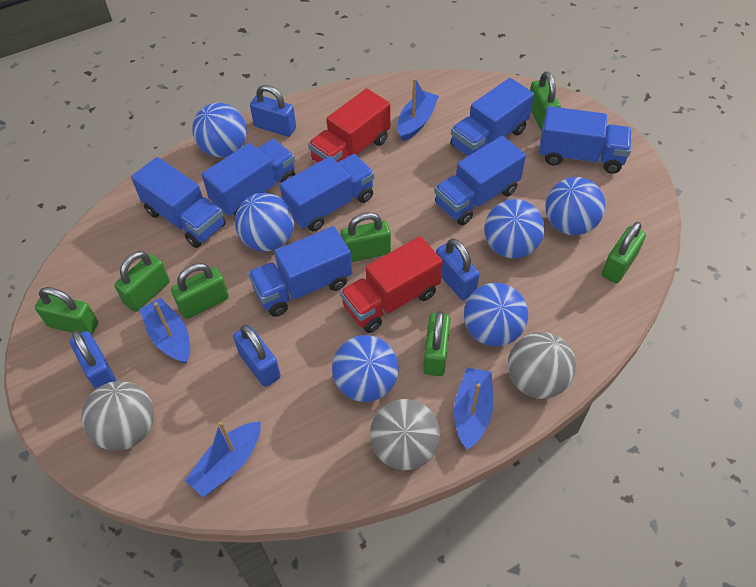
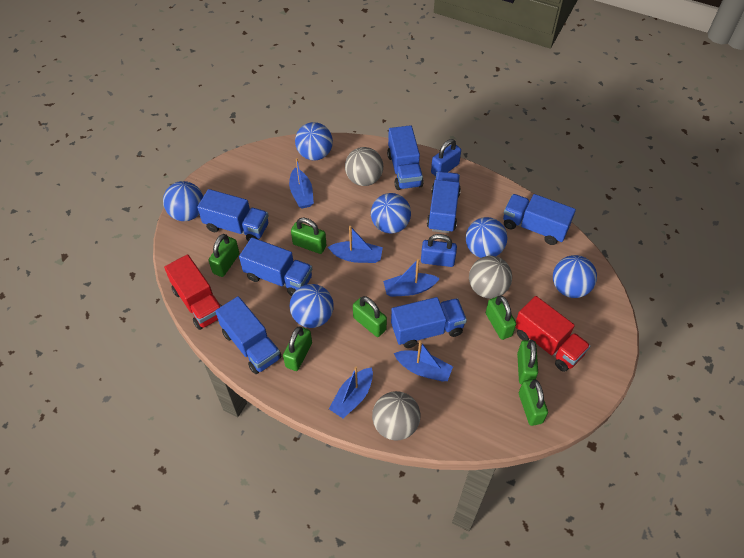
blue boat: [139,298,190,364] [185,421,261,497] [398,78,439,141] [454,368,493,450] = 4 -> [289,158,314,209] [328,226,383,263] [329,367,373,418] [383,259,440,297] [394,341,453,381] = 5
blue padlock: [69,330,117,389] [233,325,281,387] [250,85,296,137] [436,238,479,300] = 4 -> [421,234,457,267] [431,139,461,176] = 2

